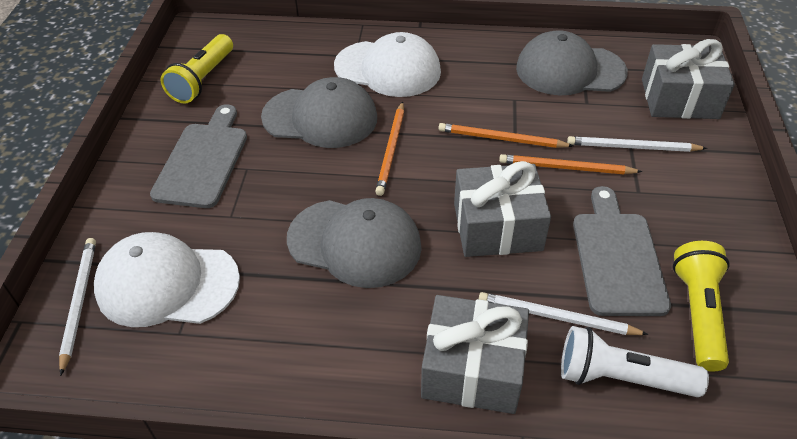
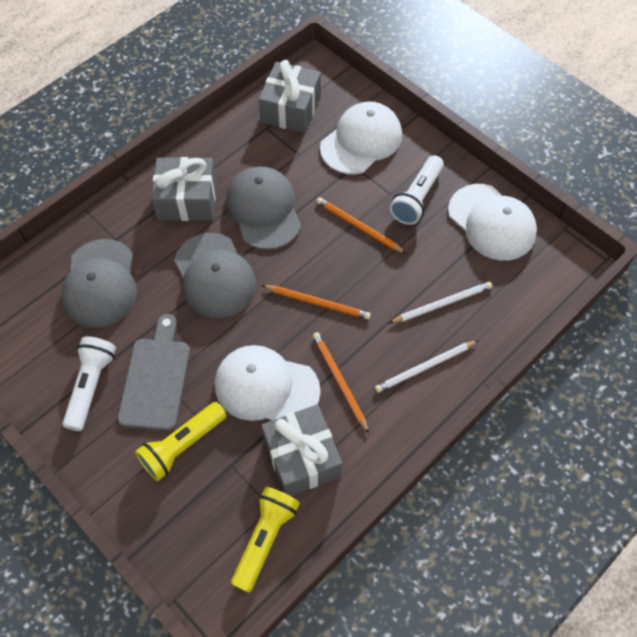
grey cutting board: [150,104,247,208] [573,186,671,316] = 2 -> [118,314,190,431] = 1
white cap: [94,232,240,327] [334,32,441,97] = 2 -> [215,345,321,421] [320,101,402,175] [448,184,537,261] = 3
white flashlight: [561,326,709,397] = 1 -> [62,336,116,431] [390,155,444,225] = 2
white pencil: [59,238,96,376] [479,292,648,335] [567,136,708,152] = 3 -> [375,340,478,393] [389,282,492,323] = 2

